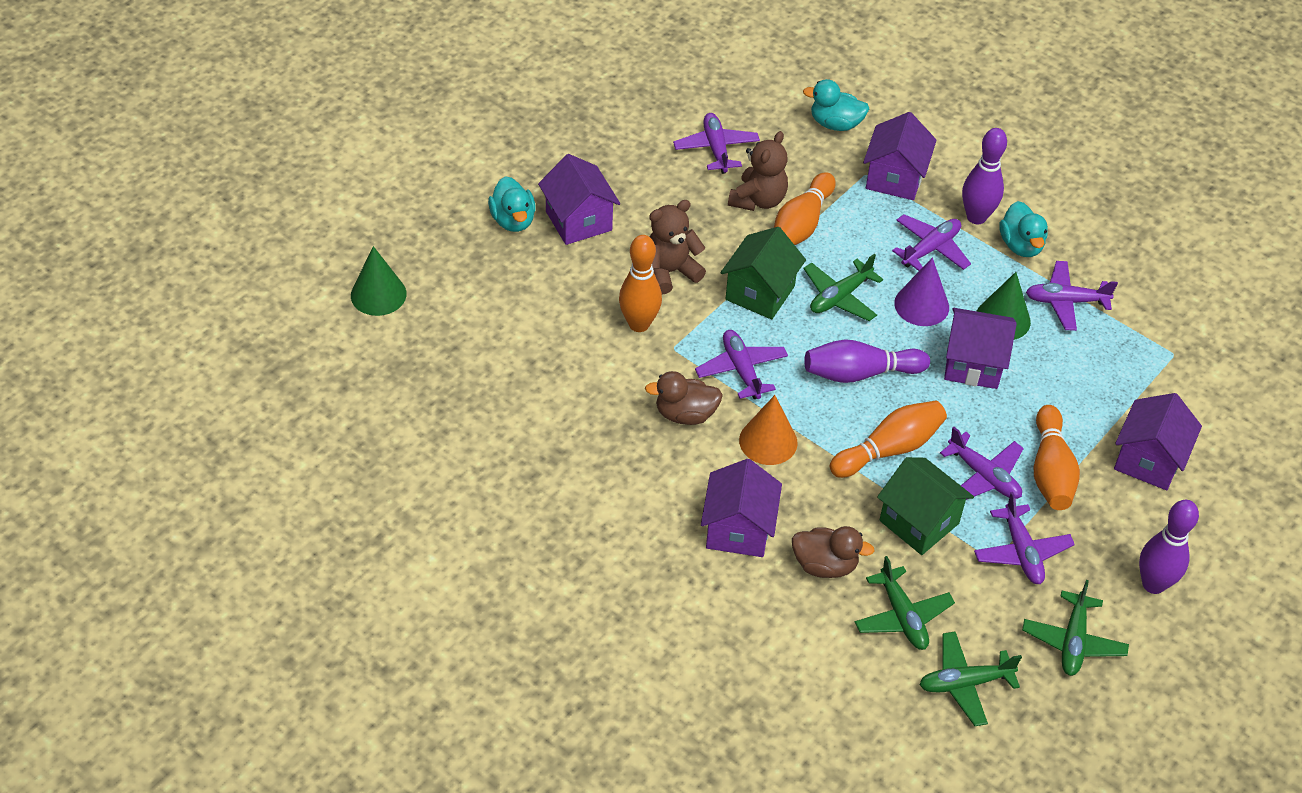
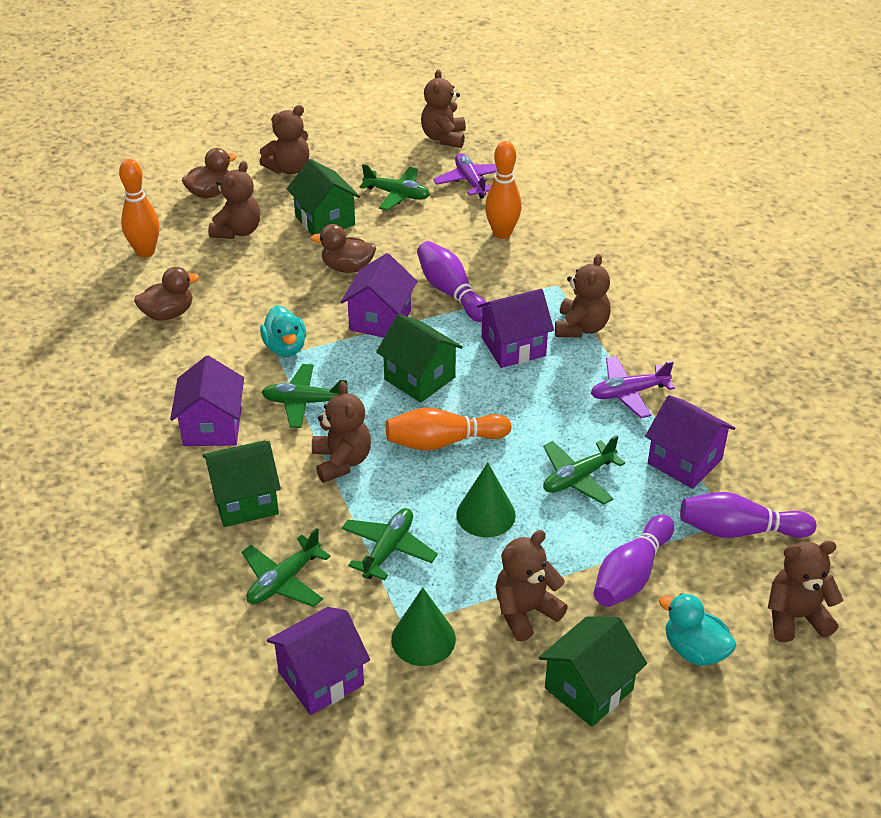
brown duck: [645,371,723,425] [792,526,875,578] = 2 -> [134,267,199,321] [182,148,237,198] [311,224,376,273] = 3
brown teddy bear: [649,200,706,294] [728,131,788,211] = 2 -> [208,161,260,239] [260,105,309,174] [312,381,371,483] [421,69,466,148] [495,530,568,641] [555,254,611,338] [768,541,843,642] = 7
green house: [721,227,806,320] [877,457,974,555] = 2 -> [202,440,281,527] [287,159,360,235] [376,314,463,403] [538,617,647,727] = 4
green plane: [803,254,883,321] [855,556,955,650] [920,632,1022,726] [1022,580,1129,676] = 4 -> [242,528,331,607] [261,364,347,428] [342,508,438,580] [360,164,430,211] [543,435,625,505] = 5
orange bowling pin: [619,235,662,332] [774,172,836,245] [830,401,947,478] [1034,405,1080,510] = 4 -> [119,159,159,258] [386,407,512,451] [485,141,522,239] = 3
orange cone: [739,395,798,465] = 1 -> none = 0
purple cone: [894,257,949,326] = 1 -> none = 0
purple plane: [673,113,760,174] [695,330,788,399] [892,214,971,271] [940,427,1024,500] [974,492,1075,584] [1026,261,1118,331] = 6 -> [433,153,497,199] [591,356,675,418] = 2
turquoise duck: [488,176,536,232] [803,79,869,131] [999,201,1048,257] = 3 -> [260,305,306,357] [659,593,737,666] = 2

